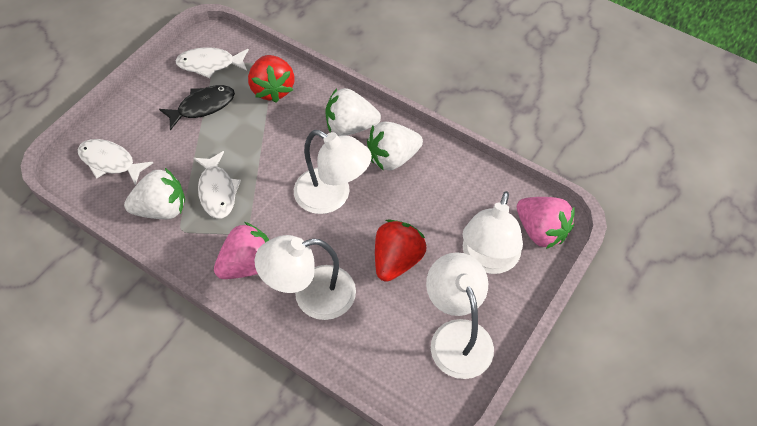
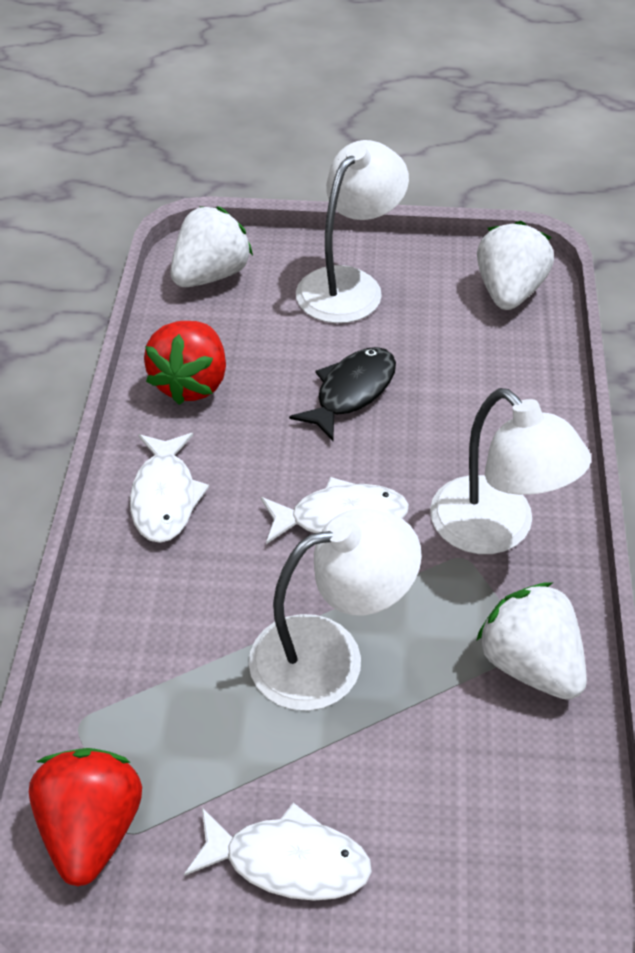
pink strawberry: [214,222,269,279] [517,197,575,249] = 2 -> none = 0
white lamp: [255,235,356,320] [294,130,372,214] [426,252,494,379] [462,191,523,274] = 4 -> [249,508,422,711] [296,140,409,323] [430,388,591,554] = 3

